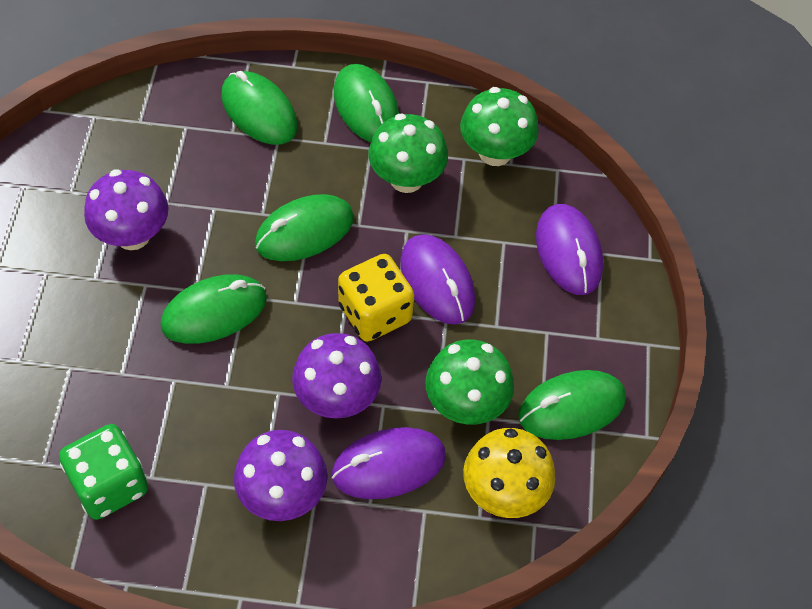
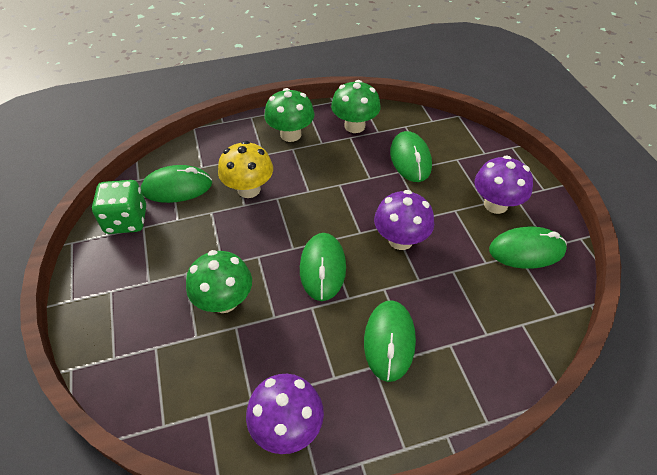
purple mouse: [332,427,446,499] [400,234,475,325] [536,204,603,295] = 3 -> none = 0
yellow dice: [338,254,414,342] = 1 -> none = 0

